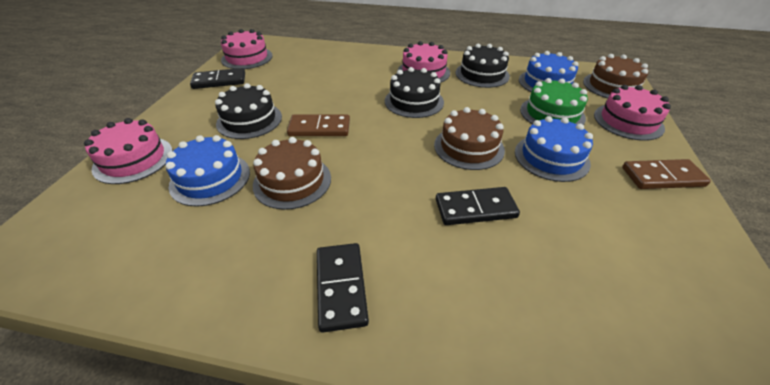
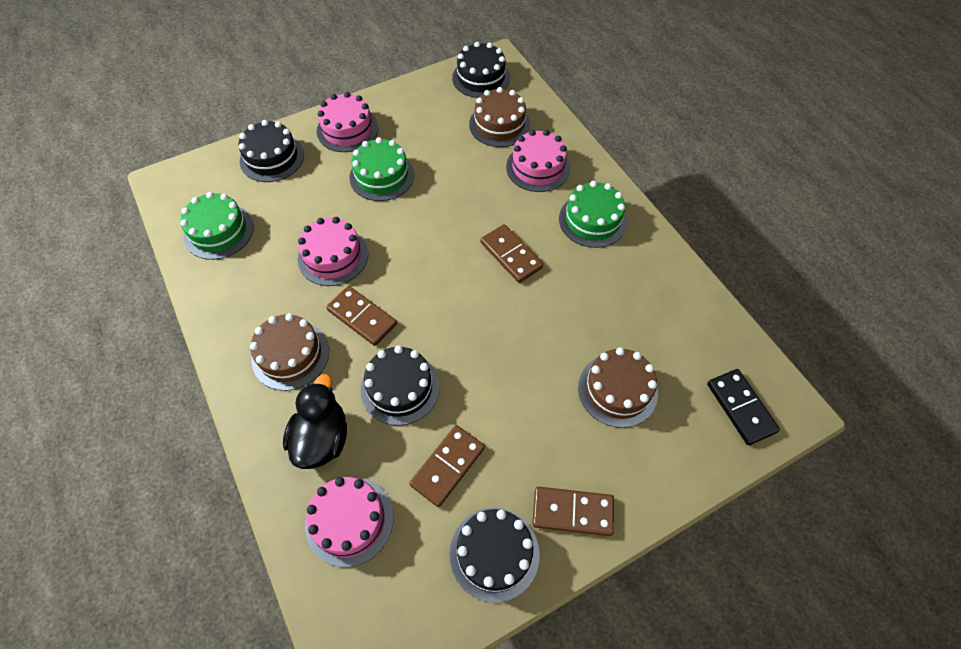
black cake: [215,83,282,139] [385,67,444,118] [456,43,510,88] = 3 -> [238,120,304,182] [361,345,440,426] [449,508,540,603] [452,42,510,98] = 4
black domino: [190,68,245,89] [317,243,369,332] [436,187,520,225] = 3 -> [707,369,780,445] = 1
black duck: none = 0 -> [283,374,347,469] = 1
blue cake: [166,135,250,207] [515,116,593,182] [519,51,579,92] = 3 -> none = 0
brown domino: [287,114,350,136] [622,159,711,189] = 2 -> [326,286,397,346] [409,425,485,507] [481,224,543,283] [532,487,614,536] = 4
green cake: [520,78,588,125] = 1 -> [180,192,254,260] [349,137,414,201] [559,181,627,248] = 3

